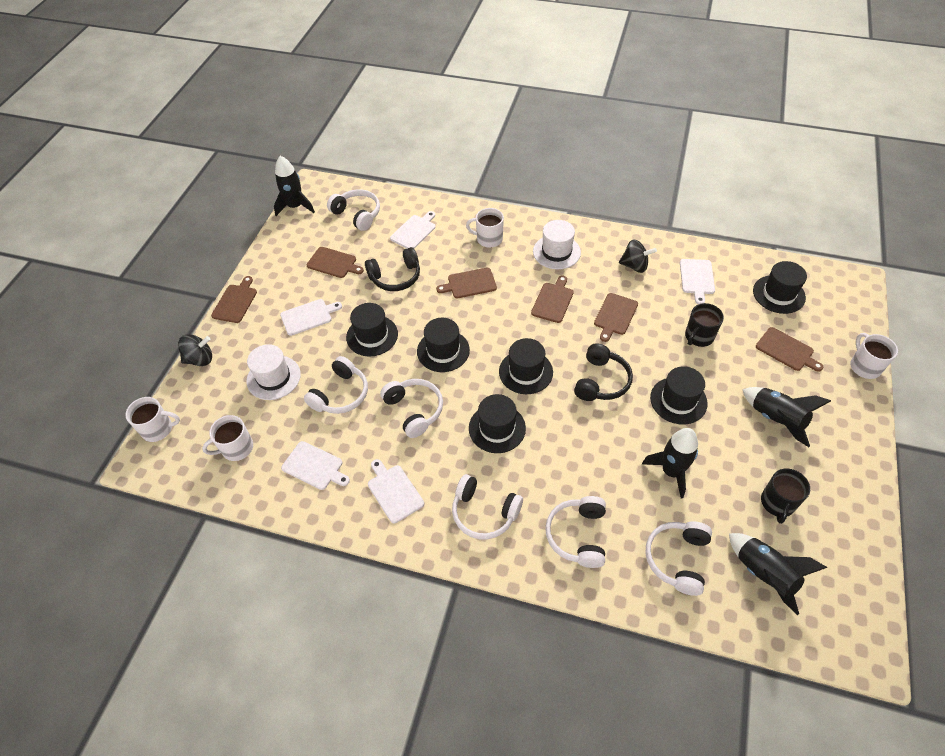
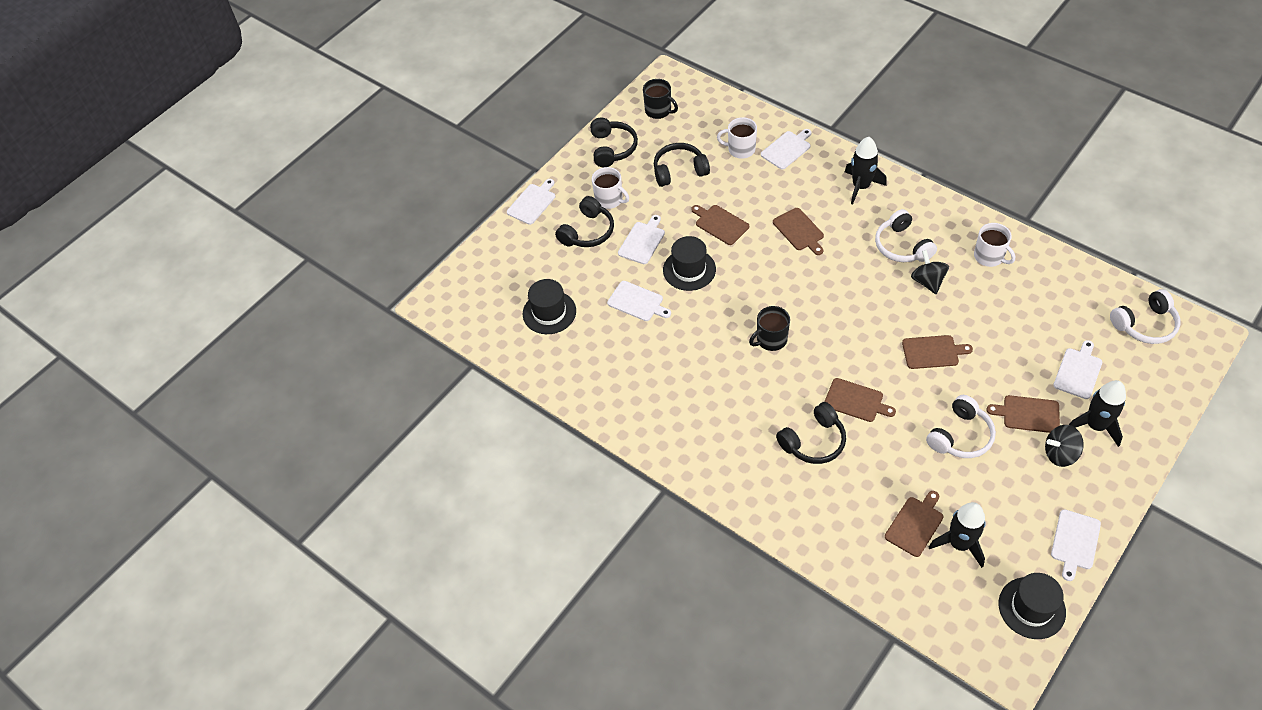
black hat: [346,303,398,357] [417,318,470,372] [469,394,526,453] [499,338,553,394] [650,366,708,424] [753,261,807,314] = 6 -> [523,279,576,334] [663,236,716,291] [999,573,1066,639] = 3
black headphones: [365,247,420,291] [574,343,633,401] = 2 -> [555,196,614,247] [590,117,638,167] [654,143,710,187] [776,402,846,464] = 4
black rocket: [274,156,315,216] [642,428,698,499] [729,533,827,615] [742,387,831,447] = 4 -> [845,137,887,205] [929,502,986,568] [1069,380,1126,447] = 3
white cutting board: [280,299,342,336] [281,441,350,490] [368,459,424,524] [390,211,436,249] [680,259,715,304] = 5 -> [507,179,555,225] [607,281,671,321] [618,215,665,264] [761,129,811,170] [1051,509,1101,581] [1053,340,1102,399] = 6
white hat: [246,344,301,400] [533,220,581,269] = 2 -> none = 0
white headphones: [304,356,368,414] [327,189,380,231] [380,379,443,438] [452,474,523,540] [545,496,606,568] [645,521,712,596] = 6 -> [875,209,937,262] [926,395,996,458] [1110,289,1181,344] = 3
white mug: [125,397,180,442] [202,415,253,461] [466,208,504,248] [850,333,898,379] = 4 -> [592,167,629,209] [717,117,757,159] [974,223,1015,267] = 3

